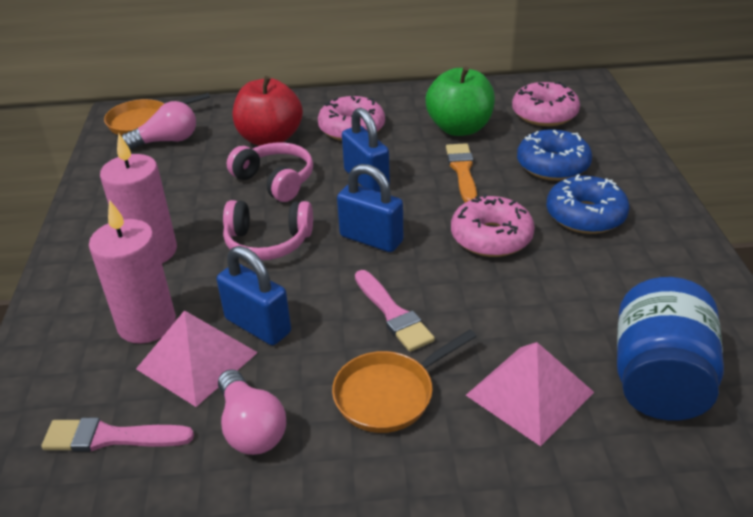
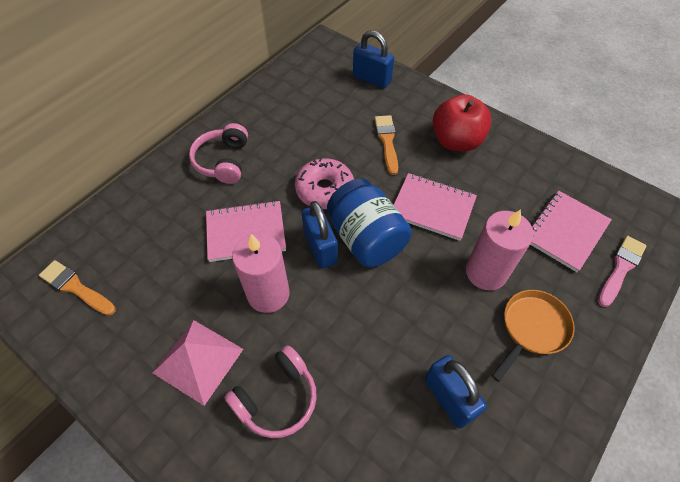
blue donut: [517,129,592,181] [546,174,629,234] = 2 -> none = 0
green apple: [426,66,495,136] = 1 -> none = 0
orange brush: [446,143,477,202] = 1 -> [39,260,116,316] [375,115,398,175] = 2
orange pan: [104,93,210,136] [332,329,477,433] = 2 -> [492,290,575,382] = 1
pink brush: [41,418,194,452] [355,270,435,352] = 2 -> [598,236,647,307] = 1
pink donut: [318,96,385,141] [451,194,535,257] [512,82,580,126] = 3 -> [295,157,354,209] = 1
pink light bulb: [122,101,196,150] [218,369,286,455] = 2 -> none = 0
pink notebook: none = 0 -> [206,200,286,262] [394,173,477,241] [530,191,612,272] = 3
pink pyramid: [136,310,258,407] [466,342,594,446] = 2 -> [153,320,243,406] = 1

